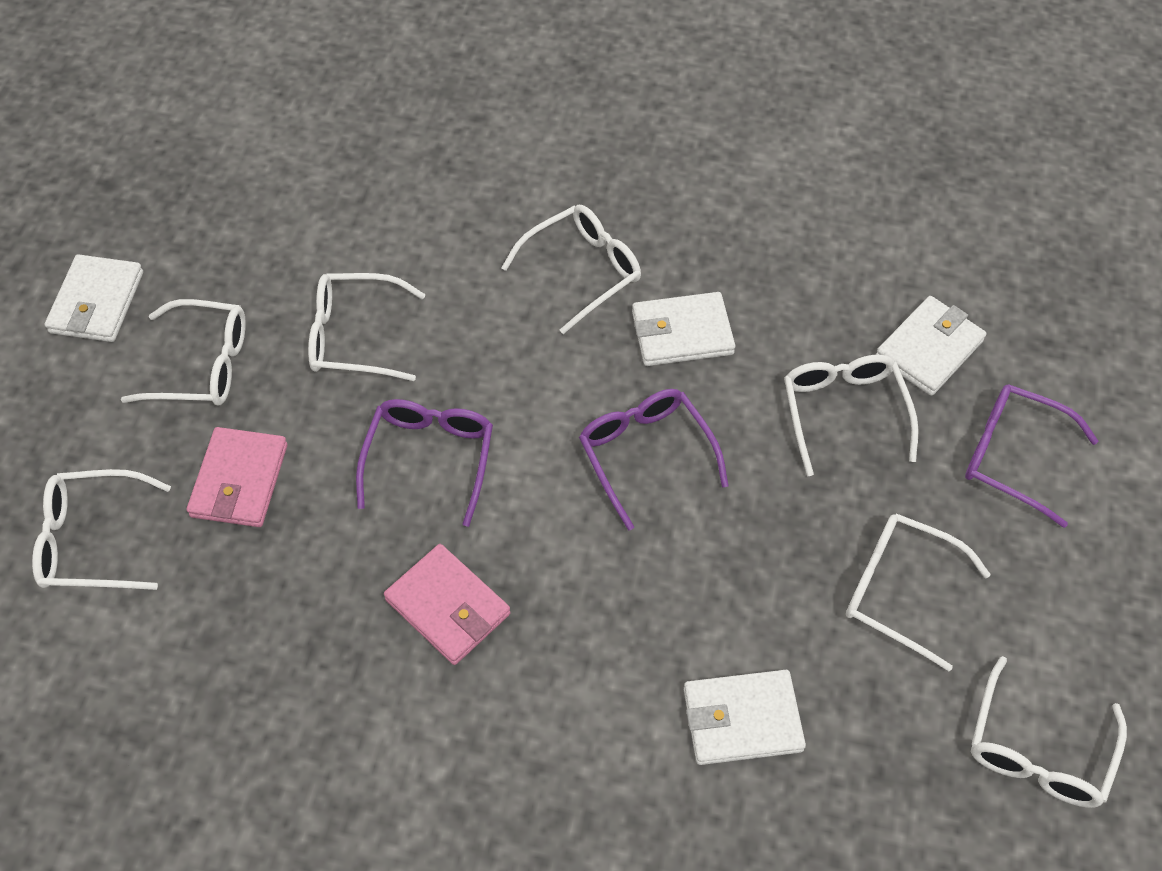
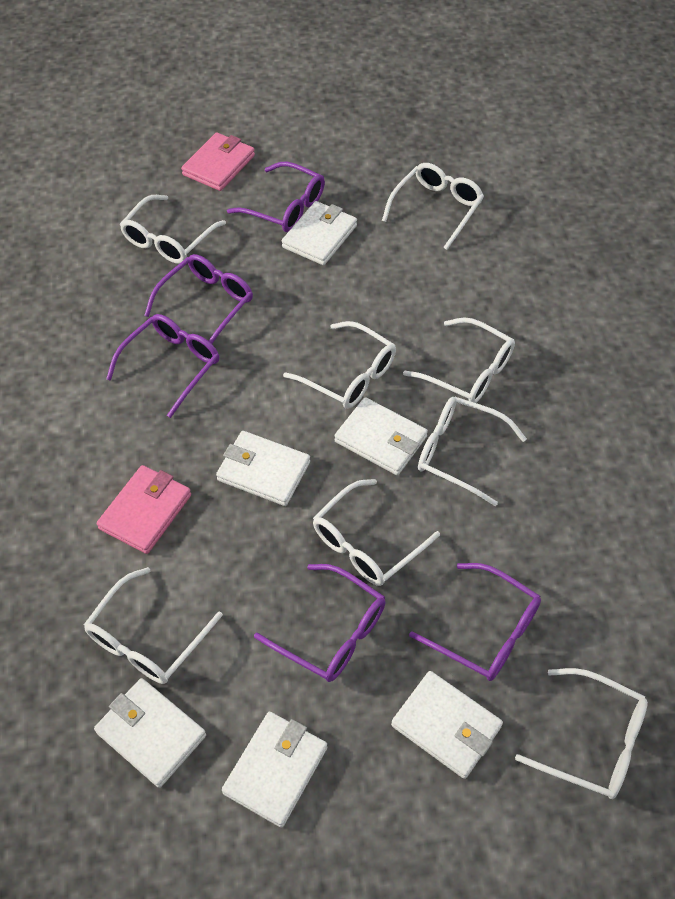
purple glasses: [356,399,493,527] [579,389,729,531] [965,384,1098,528] = 3 -> [106,314,219,418] [144,254,253,344] [227,162,325,232] [254,564,385,682] [409,563,541,681] = 5
white glasses: [32,469,171,590] [121,299,246,405] [308,273,426,381] [501,205,641,334] [784,355,918,476] [846,513,991,671] [971,656,1127,808] = 7 -> [84,567,223,684] [120,195,226,264] [283,321,396,409] [313,479,440,586] [382,163,484,250] [403,317,515,403] [418,397,527,506] [515,668,648,799] = 8
white wallet: [45,254,143,342] [632,292,735,366] [684,670,806,765] [876,296,986,396] = 4 -> [94,678,206,788] [216,431,310,506] [222,712,327,827] [282,201,357,265] [334,397,428,475] [391,671,503,779] = 6

